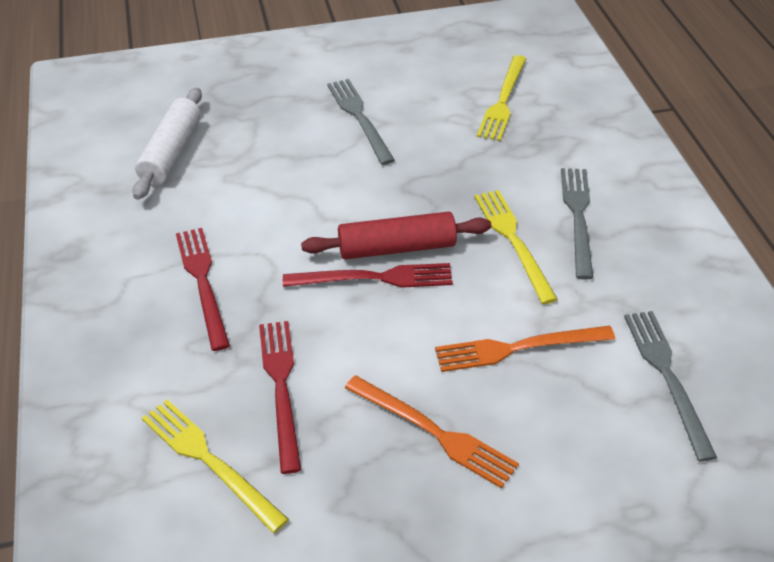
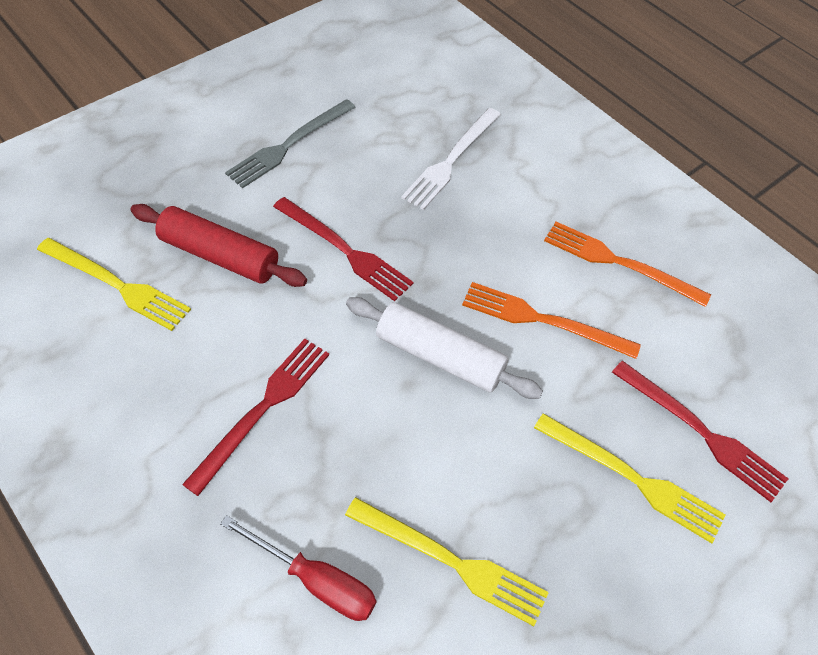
grey fork: [327,79,395,165] [561,168,593,280] [624,311,717,461] = 3 -> [225,99,356,189] = 1
red screwdriver: none = 0 -> [220,515,376,621] = 1
white fork: none = 0 -> [401,108,501,210] = 1

